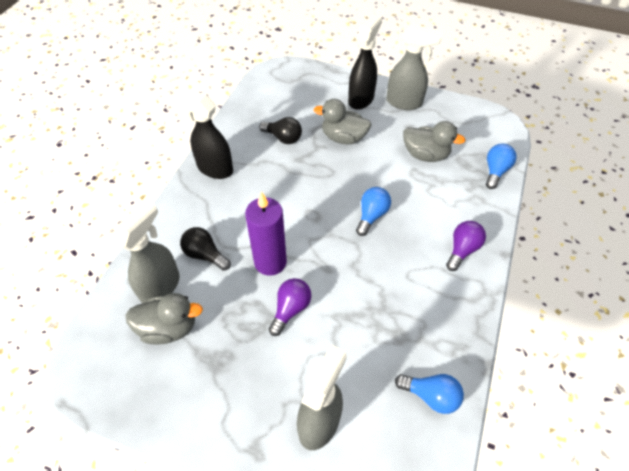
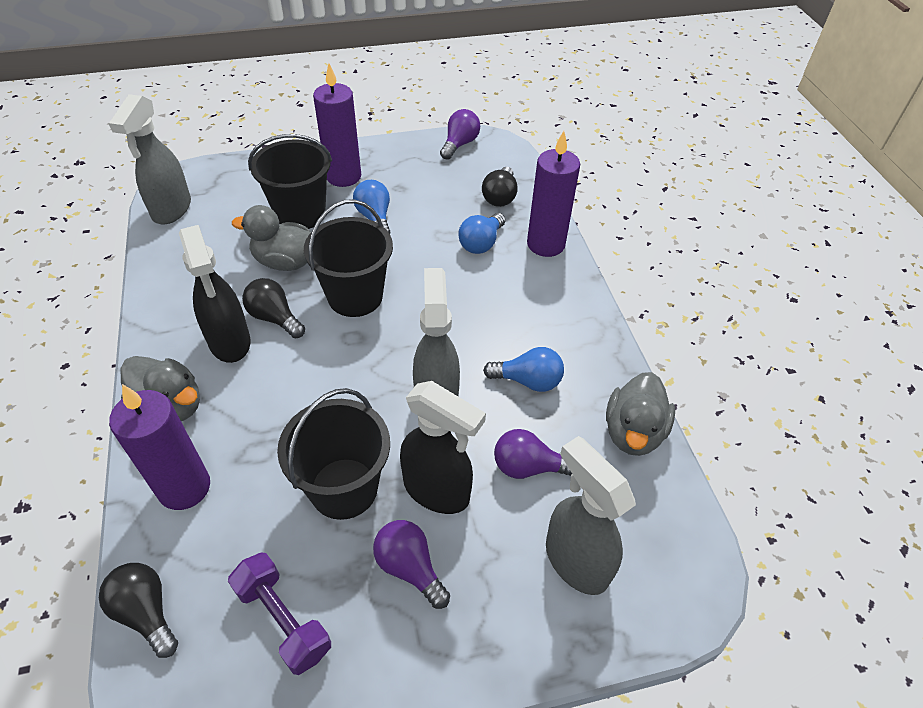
black bucket: none = 0 -> [248,134,332,229] [277,388,390,520] [304,199,393,317] = 3
black light bulb: [180,227,231,271] [259,117,302,144] = 2 -> [99,563,178,658] [242,278,305,338] [482,167,518,207] = 3
purple candle: [245,192,287,276] = 1 -> [109,384,210,510] [313,63,361,187] [527,131,580,257] = 3
purple dumbbell: none = 0 -> [228,552,331,675] = 1
purple light bulb: [269,278,311,336] [446,221,486,271] = 2 -> [373,520,450,609] [440,109,480,160] [494,429,572,479] = 3

